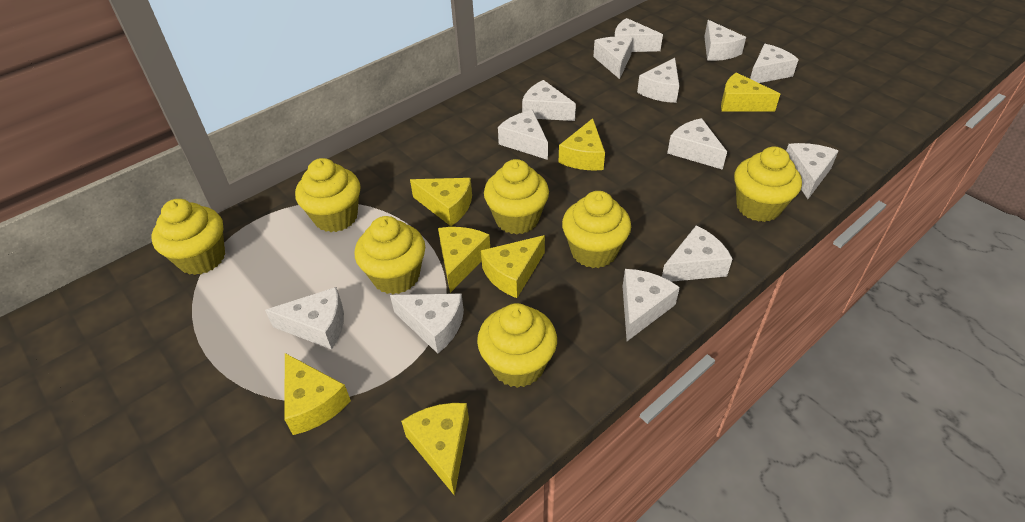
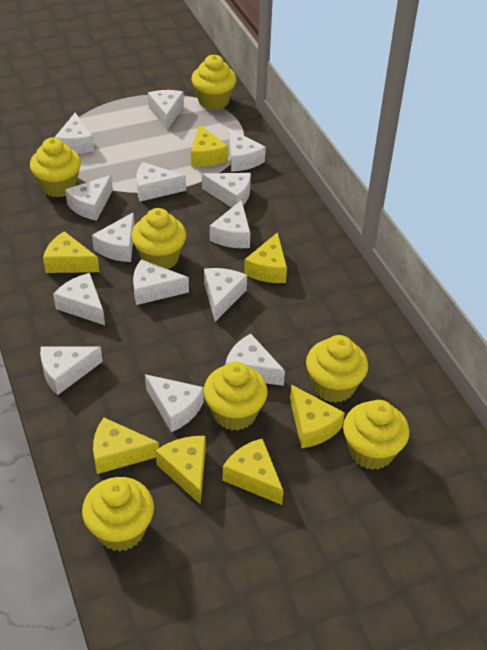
white cheese: [265,287,344,350] [390,293,464,354] [498,110,548,160] [522,80,576,121] [593,36,633,79] [614,18,663,52] [623,269,680,341] [637,58,680,103] [662,225,733,282] [667,118,727,170] [704,20,746,61] [750,44,799,83] [786,143,838,199] = 13 -> [40,346,103,395] [53,273,105,325] [55,113,94,154] [65,175,113,221] [92,212,135,262] [133,259,189,305] [136,162,186,202] [145,374,204,432] [148,90,184,130] [202,173,251,208] [204,268,247,322] [210,200,250,248] [225,334,285,386] [229,129,266,172] = 14

